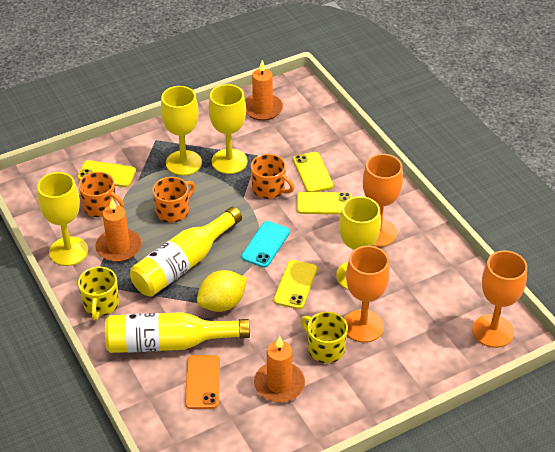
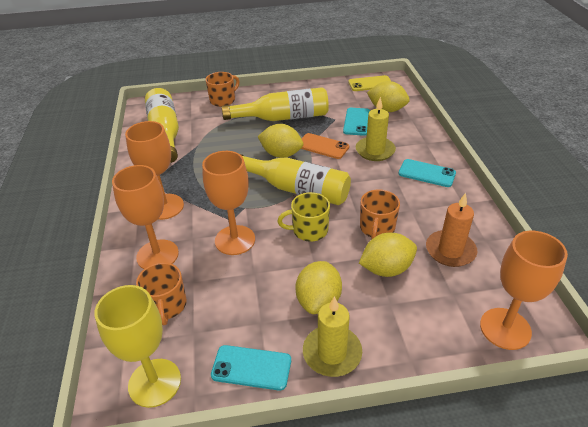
orange candle: [95,198,142,262] [245,60,283,121] [254,336,305,403] = 3 -> [426,193,477,267] = 1
orange goblet: [345,246,390,343] [363,154,403,247] [472,250,527,348] = 3 -> [112,165,179,269] [125,121,184,220] [202,151,255,255] [480,231,568,350] = 4
turquoise phone: [241,221,290,268] = 1 -> [211,345,291,391] [343,108,370,136] [398,159,456,187] = 3
yellow bottle: [105,312,250,353] [130,206,242,297] = 2 -> [145,88,179,163] [222,87,329,121] [240,154,351,205] = 3
yellow candle: none = 0 -> [303,296,362,377] [356,97,396,161] = 2
yellow goblet: [37,172,88,266] [161,86,202,176] [209,84,248,174] [336,196,381,290] = 4 -> [94,285,181,408] = 1
yellow lemon: [197,270,247,312] = 1 -> [258,124,303,158] [295,261,342,314] [359,233,417,277] [367,81,410,112] = 4
yellow mug: [78,267,119,320] [300,312,348,363] = 2 -> [278,192,330,241] = 1
yellow phone: [78,160,136,187] [274,260,317,309] [293,152,333,192] [297,192,352,214] = 4 -> [348,75,391,91] = 1

